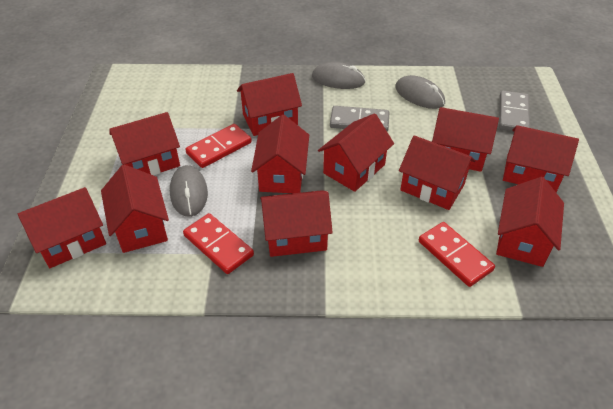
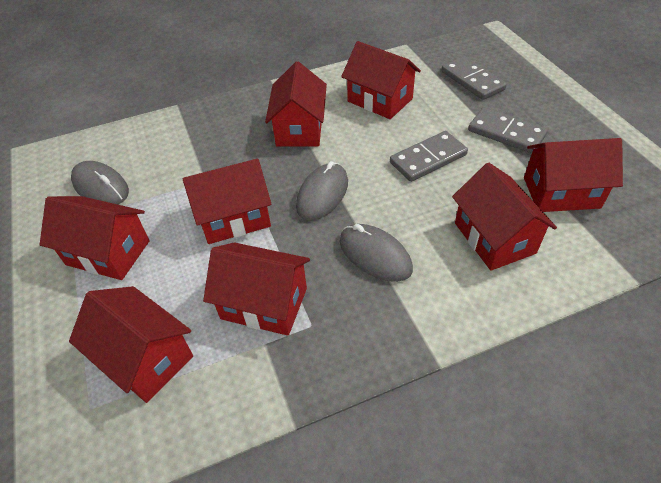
grey domino: [330,106,389,132] [499,91,530,131] = 2 -> [390,131,468,182] [441,56,507,100] [468,108,548,153] = 3
red domino: [183,213,254,274] [185,124,252,168] [419,222,495,287] = 3 -> none = 0
red house: [18,187,106,268] [101,165,169,253] [109,112,180,176] [237,73,302,136] [251,115,309,193] [260,190,333,257] [318,113,394,192] [399,135,476,210] [432,107,499,172] [496,177,564,267] [503,125,579,192] = 11 -> [39,196,150,280] [69,286,193,403] [183,159,272,244] [203,242,310,336] [265,61,327,147] [341,41,421,119] [452,162,557,271] [524,138,623,212] = 8

